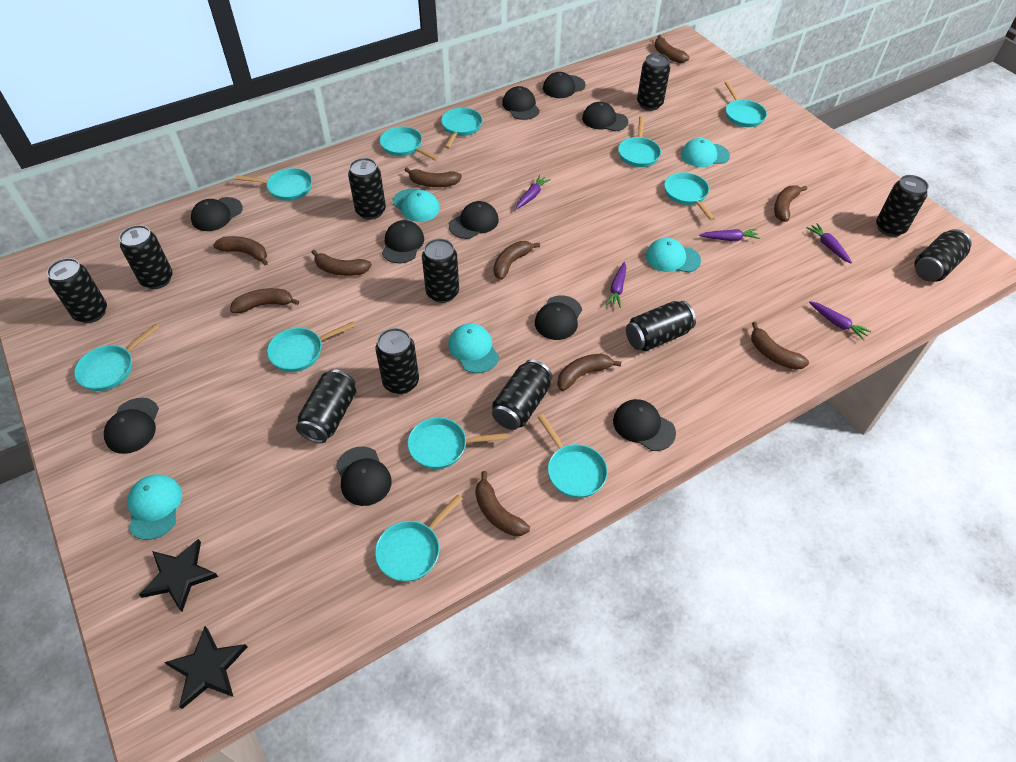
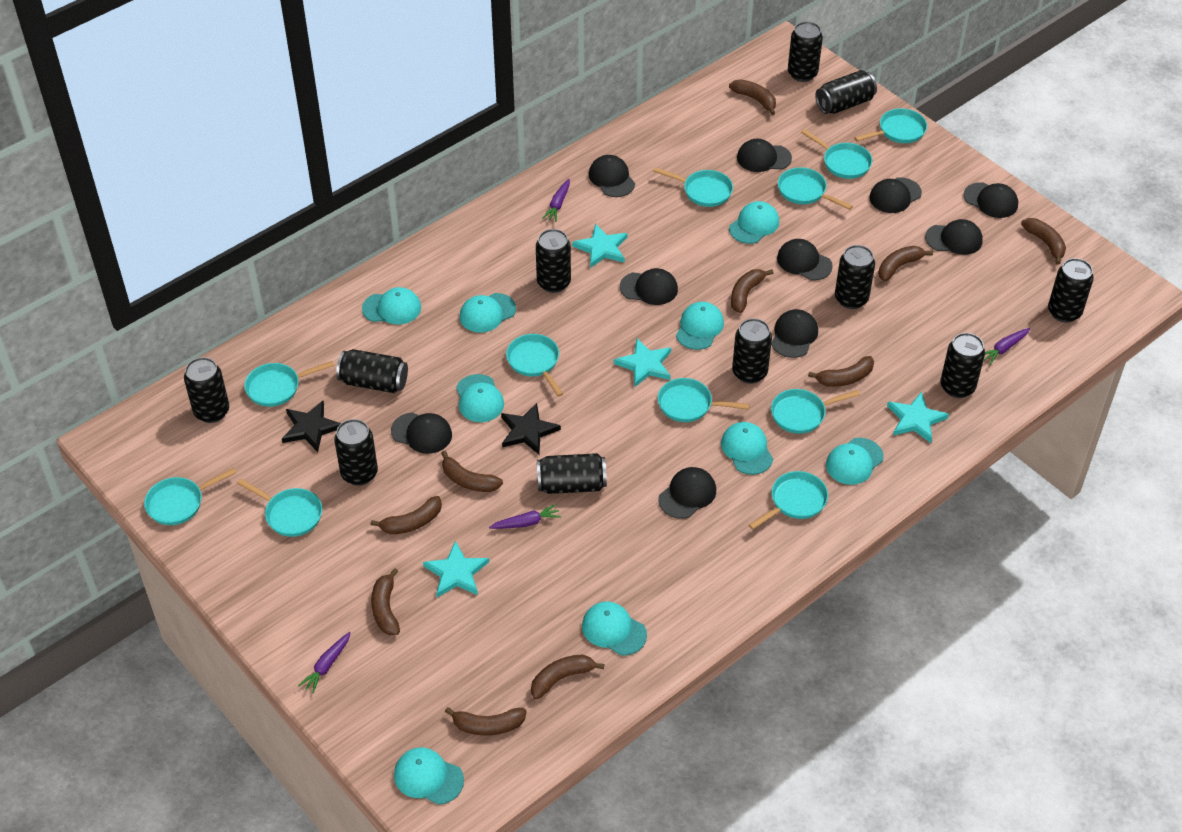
purple carrot: [516,175,551,210] [605,262,626,308] [699,229,760,241] [806,223,852,264] [809,301,872,341] = 5 -> [298,632,351,694] [489,504,561,529] [542,179,570,222] [984,328,1030,365] = 4
turquoise cap: [127,474,182,540] [393,189,440,222] [448,323,499,373] [646,238,701,273] [681,138,730,167] = 5 -> [362,287,421,325] [394,747,464,805] [456,374,504,422] [459,293,516,333] [582,601,647,656] [676,302,724,350] [721,422,773,475] [729,201,779,244] [826,438,884,485] = 9
turquoise star: none = 0 -> [423,541,489,597] [572,224,628,268] [614,338,671,387] [887,391,949,443] = 4

